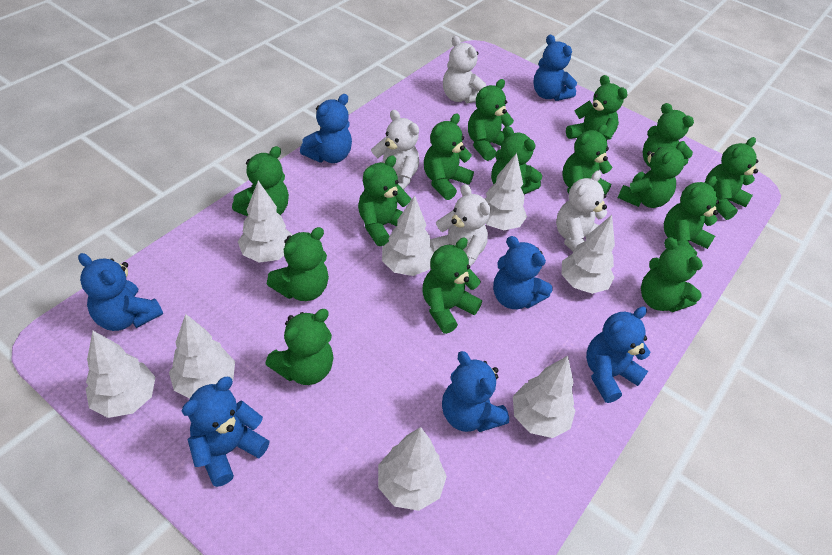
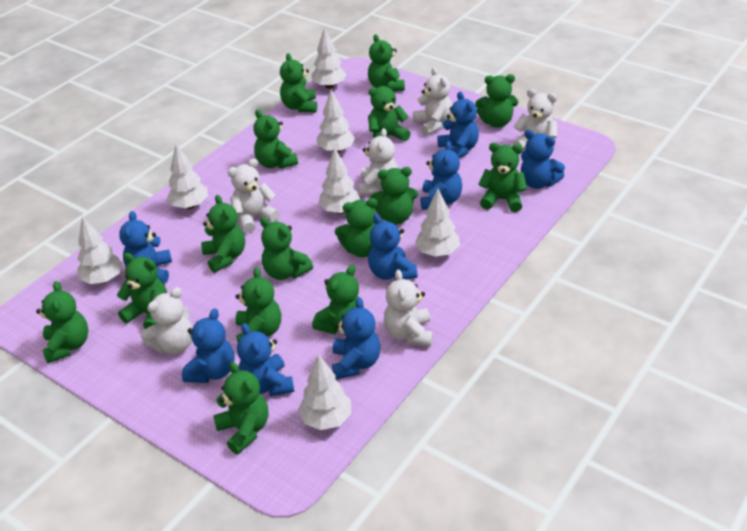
blue teddy bear: [78,253,163,331] [182,377,270,487] [300,94,352,163] [442,351,509,432] [493,236,552,309] [533,35,577,101] [586,306,651,403] = 7 -> [119,211,172,284] [182,308,234,383] [237,323,294,396] [332,297,381,380] [368,214,418,280] [421,141,462,210] [437,91,479,158] [521,130,565,189] = 8
white teddy bear: [366,110,419,190] [430,184,491,266] [443,36,486,103] [556,170,607,252] = 4 -> [141,287,193,354] [228,158,279,233] [358,128,398,196] [384,270,433,346] [413,68,452,136] [513,89,557,149] = 6
white tree: [86,331,155,418] [169,314,235,398] [238,181,292,263] [378,427,447,511] [382,196,434,276] [485,153,527,230] [513,356,576,438] [562,215,615,294] = 8 -> [77,216,123,284] [167,144,208,209] [298,354,351,430] [311,28,347,89] [317,90,355,153] [318,147,360,214] [415,188,460,257] = 7

